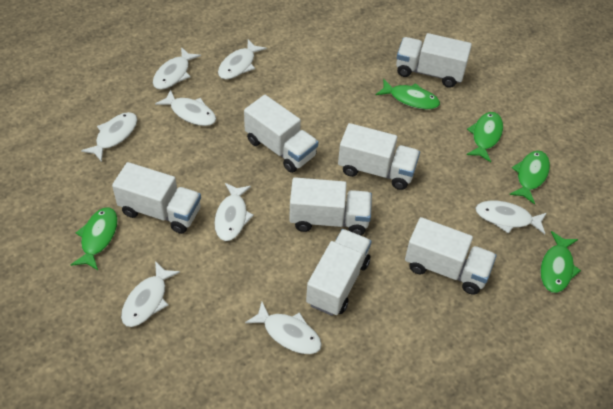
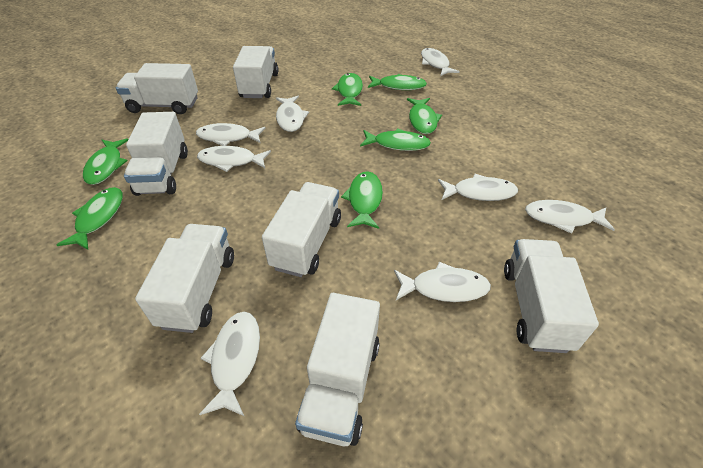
green fish: [71,207,118,270] [376,79,440,109] [466,112,503,162] [509,151,550,204] [540,231,581,293] = 5 -> [57,187,123,249] [83,139,129,185] [332,73,363,106] [341,171,383,229] [360,128,431,151] [368,74,427,90] [407,98,442,134] = 7

